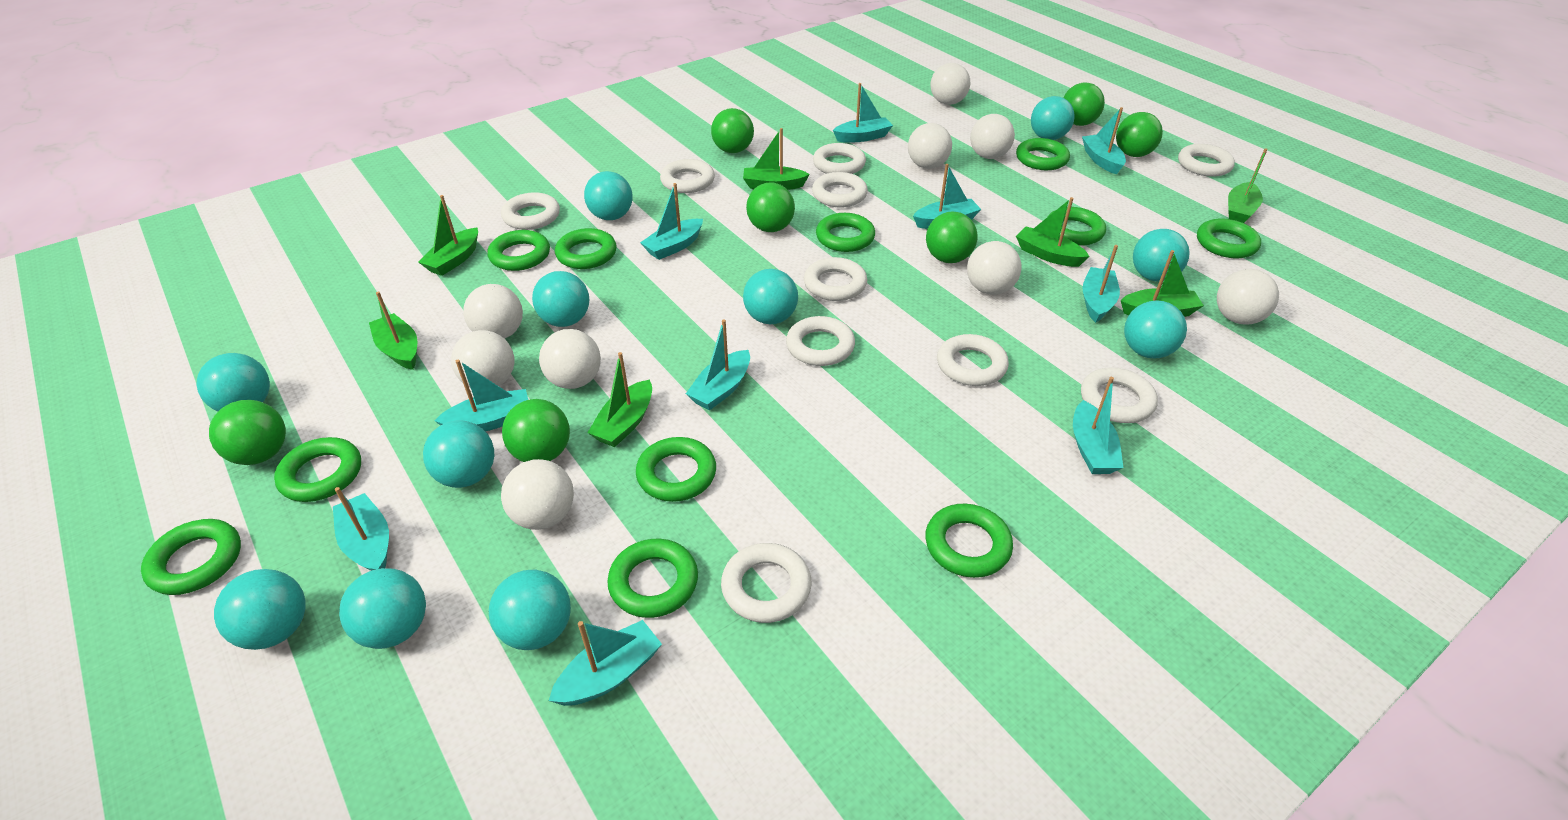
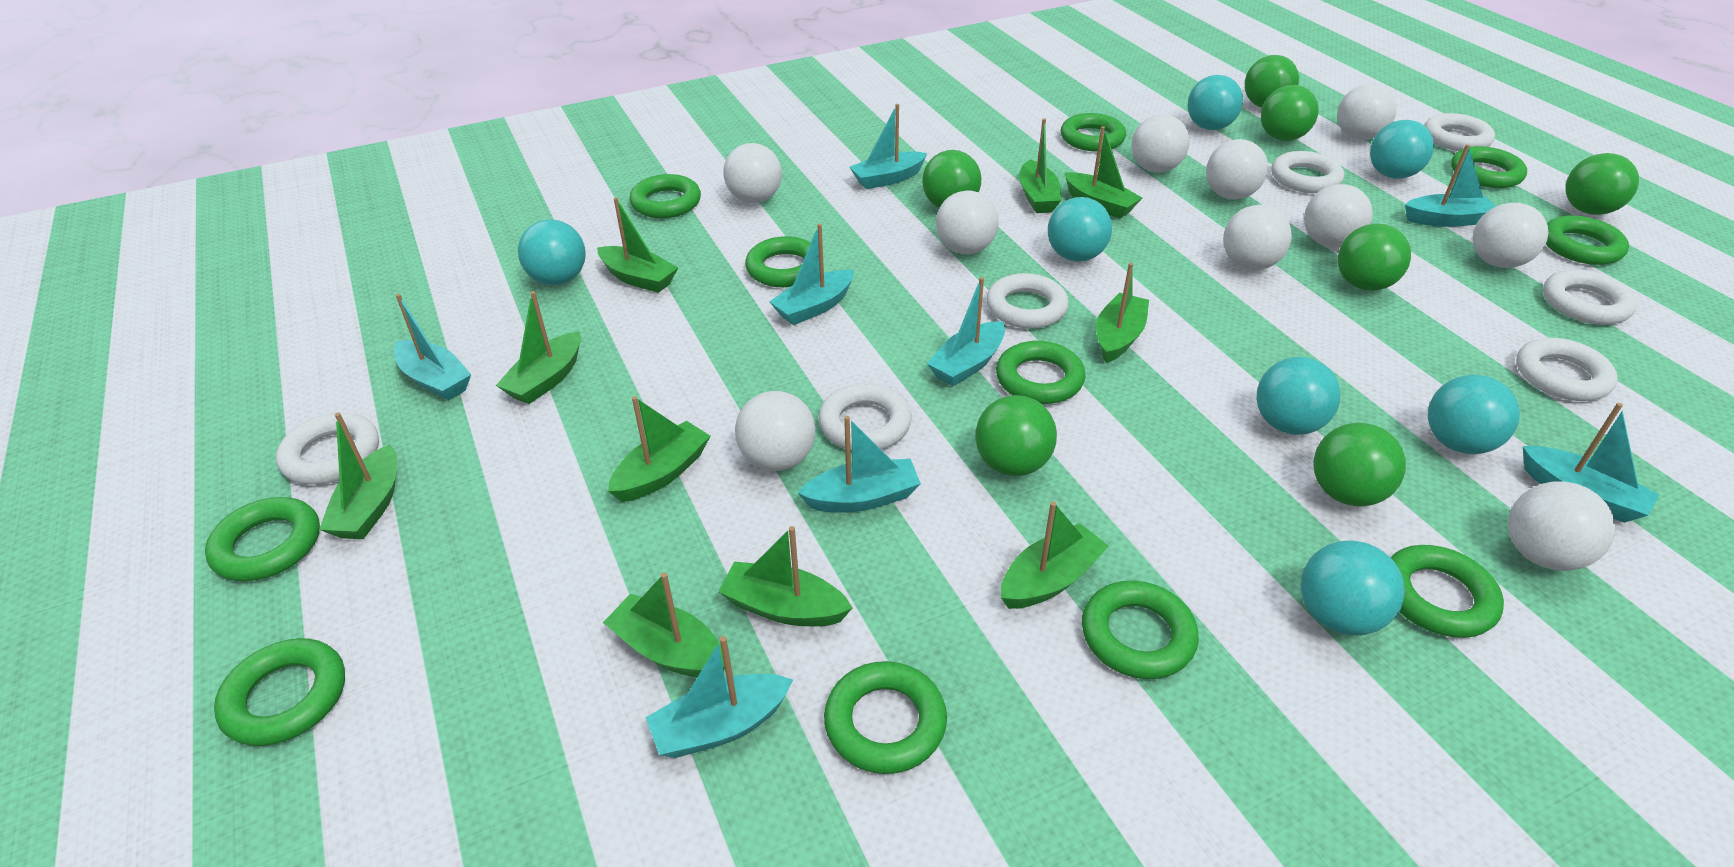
green boat: [369,291,417,370] [418,195,478,276] [587,352,652,447] [743,128,810,190] [1016,197,1090,267] [1121,250,1204,317] [1228,148,1268,223] = 7 -> [319,412,397,539] [496,291,581,404] [597,197,678,293] [603,572,725,677] [608,396,710,502] [718,526,852,626] [1001,501,1109,609] [1019,118,1061,213] [1064,126,1142,218] [1096,263,1149,363] = 10
turquoise ball: [197,353,270,411] [214,569,306,650] [339,568,426,649] [423,420,494,488] [489,569,571,650] [532,271,589,327] [584,171,633,220] [743,269,798,324] [1031,96,1075,140] [1124,300,1187,358] [1133,229,1190,282] = 11 -> [518,220,586,285] [1048,197,1112,262] [1187,75,1243,130] [1256,357,1341,435] [1301,540,1405,636] [1370,120,1434,179] [1428,375,1520,454] = 7
turquoise boat: [333,487,389,571] [434,360,528,431] [549,620,662,706] [640,183,703,260] [686,319,750,410] [833,83,893,143] [913,164,981,229] [1073,377,1124,474] [1082,107,1126,174] [1082,245,1120,323] = 10 -> [394,294,471,401] [646,636,793,758] [769,224,854,325] [798,416,921,513] [850,104,927,189] [927,277,1005,386] [1405,144,1496,227] [1523,403,1659,523] = 8
white ball: [451,330,514,387] [463,284,523,339] [501,459,574,530] [539,329,601,389] [908,123,952,169] [931,63,970,105] [967,241,1022,295] [970,114,1015,159] [1217,269,1279,325] = 9 -> [723,143,782,203] [735,391,815,471] [936,191,998,254] [1131,114,1190,173] [1206,139,1268,200] [1223,205,1292,270] [1304,184,1373,248] [1337,84,1397,140] [1473,203,1548,268] [1508,481,1615,571] = 10
white ring: [501,192,560,230] [660,159,715,193] [721,543,812,623] [786,316,855,366] [804,257,867,301] [812,172,868,208] [813,143,866,174] [937,334,1009,386] [1081,367,1158,423] [1178,144,1235,177] = 10 -> [276,413,379,485] [819,383,912,450] [986,273,1069,329] [1272,151,1344,193] [1424,113,1495,151] [1516,338,1618,401] [1543,269,1637,325] = 7

